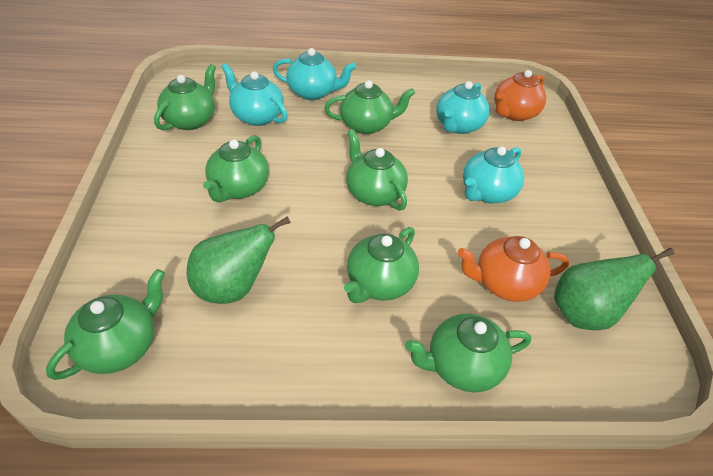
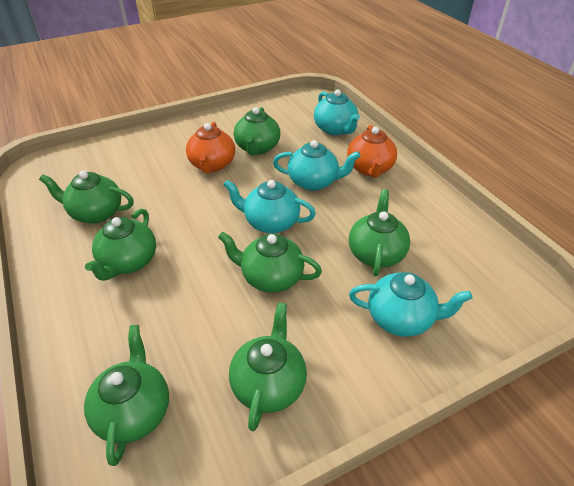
green pear: [187,216,291,304] [554,248,674,330] = 2 -> none = 0

